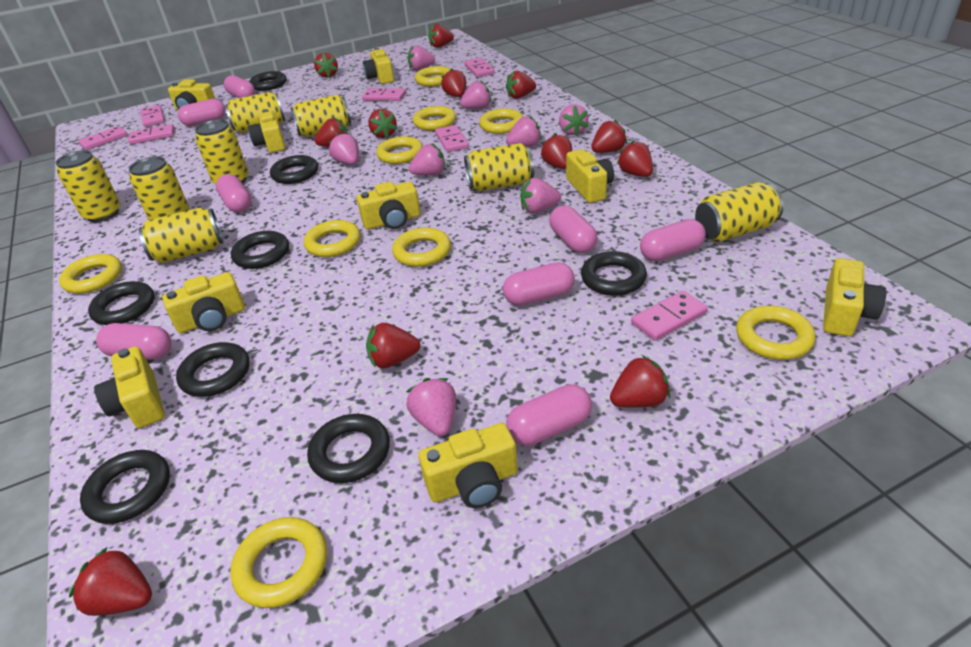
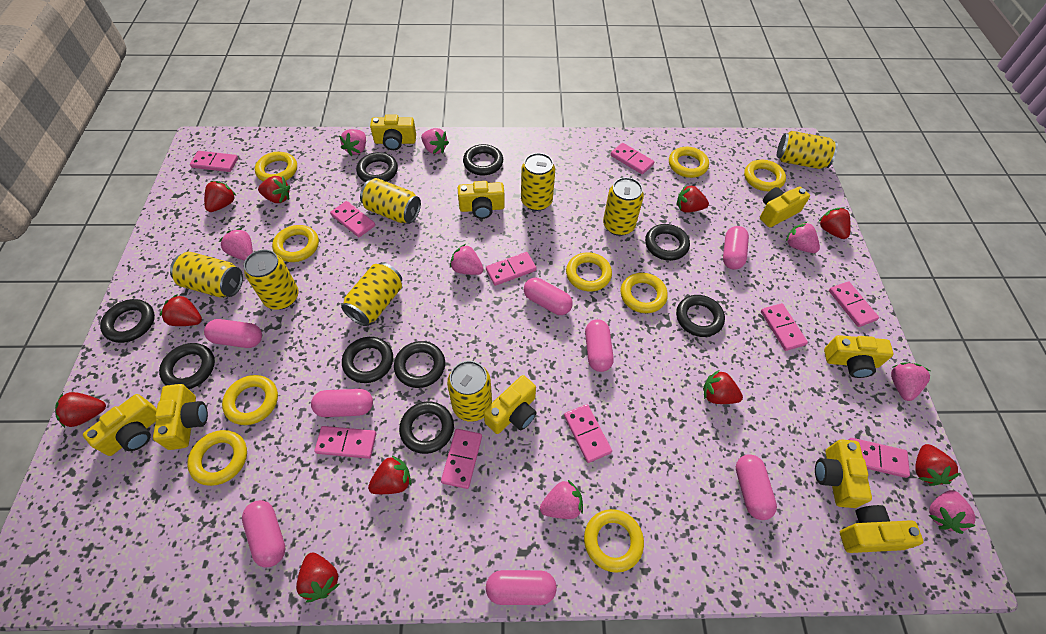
black ring: [80,450,170,524] [88,281,154,325] [176,342,250,397] [231,231,289,269] [249,71,287,91] [270,155,318,184] [307,414,390,483] [581,251,647,296] = 8 -> [100,299,155,343] [159,343,215,389] [342,337,393,383] [356,152,398,182] [394,341,445,388] [399,401,454,454] [463,144,503,175] [645,224,690,261] [676,295,725,337] = 9
pink domino: [78,126,128,150] [128,124,174,145] [140,105,165,127] [362,88,406,101] [435,125,469,152] [464,58,494,77] [631,291,708,341] = 7 -> [190,151,238,172] [314,426,376,459] [330,201,375,237] [441,429,482,489] [486,252,537,286] [564,404,612,463] [610,143,654,174] [761,303,808,351] [829,281,879,327] [848,438,910,478] = 10
red strawberry: [69,547,152,616] [314,53,338,78] [314,118,348,147] [366,323,420,368] [368,109,397,138] [429,24,454,48] [441,68,466,97] [506,71,536,99] [540,133,572,169] [591,119,627,153] [610,355,670,408] [617,140,653,177] = 12 -> [55,392,106,428] [160,294,202,326] [204,181,236,212] [258,176,291,203] [296,552,339,603] [368,455,411,494] [676,185,709,213] [703,370,743,404] [818,207,851,239] [915,444,961,486] = 10

